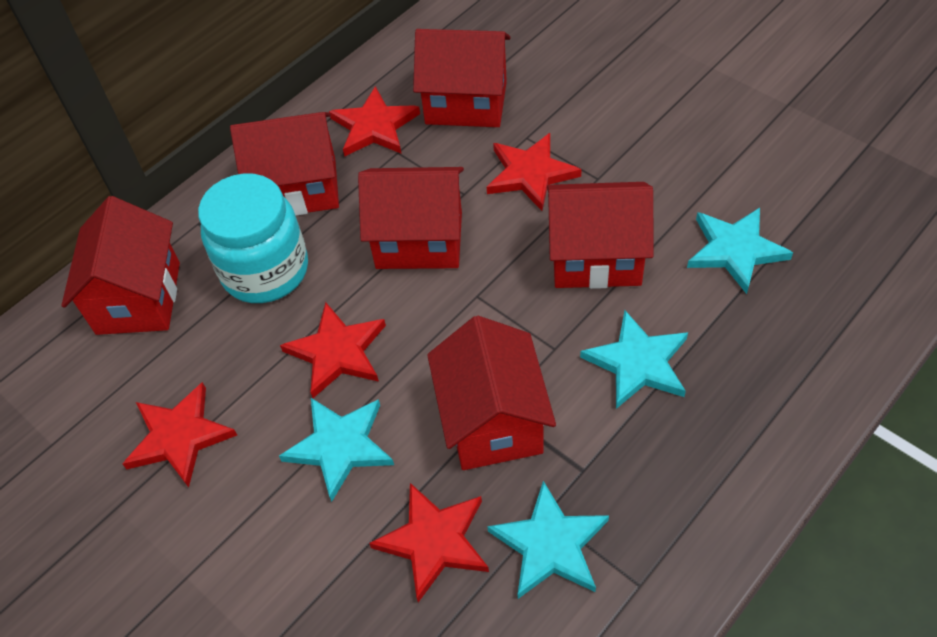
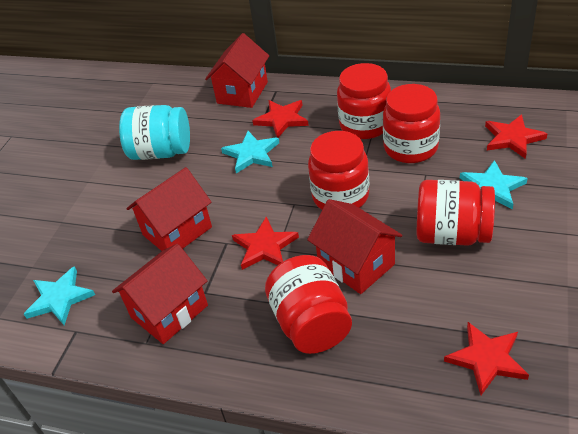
red house: [61,196,180,335] [230,112,339,216] [358,167,464,269] [413,29,511,127] [427,316,556,470] [547,182,654,289] = 6 -> [112,244,208,344] [126,167,212,251] [205,33,269,108] [307,199,402,294] = 4
red jar: none = 0 -> [265,255,352,354] [308,131,369,210] [337,63,391,139] [383,84,440,163] [417,180,495,246] = 5
red star: [123,382,237,488] [280,302,386,398] [329,86,420,157] [369,483,489,602] [487,133,582,211] = 5 -> [232,217,299,270] [252,100,309,138] [444,322,529,395] [485,114,548,159] = 4
turquoise star: [279,398,394,502] [487,481,609,599] [580,310,688,409] [687,208,793,294] = 4 -> [24,266,95,325] [221,131,279,173] [460,160,528,209] = 3

